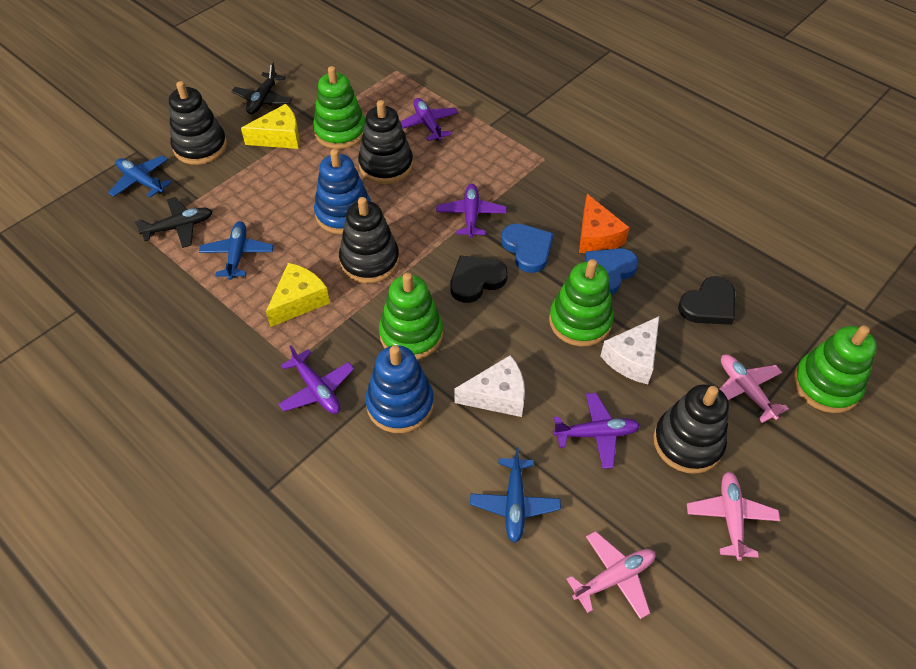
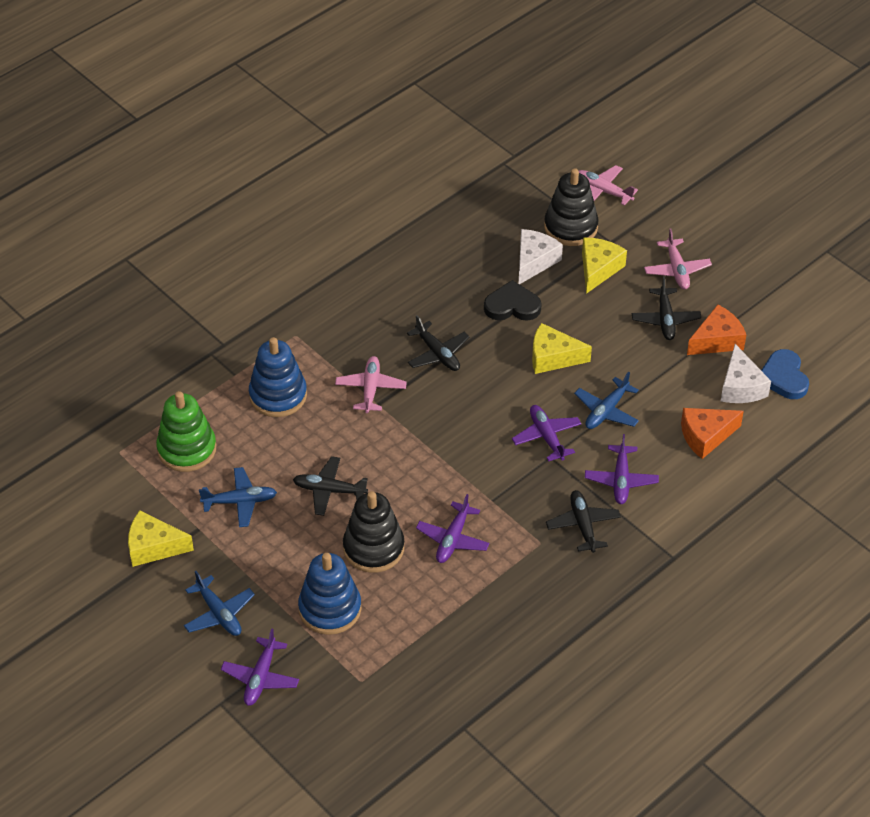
black heart: [450,256,508,303] [678,276,735,325] = 2 -> [484,280,542,321] = 1
black plane: [134,197,213,248] [231,62,292,115] = 2 -> [293,456,368,516] [407,315,469,371] [546,490,621,553] [632,277,701,340] = 4
black stacking toy: [169,81,227,165] [339,197,399,283] [358,100,413,184] [654,384,729,474] = 4 -> [343,491,404,573] [544,168,599,246] = 2
blue heart: [501,223,554,273] [585,248,638,295] = 2 -> [761,349,809,399] = 1
green stacking toy: [313,66,366,149] [379,273,443,360] [549,259,614,346] [793,326,877,413] = 4 -> [156,391,216,472] = 1
orange cheese: [579,194,629,253] = 1 -> [681,408,744,459] [687,305,746,355] = 2
yellow cheese: [241,104,300,149] [266,263,330,327] = 2 -> [128,510,194,567] [532,323,592,374] [582,237,627,294] = 3

